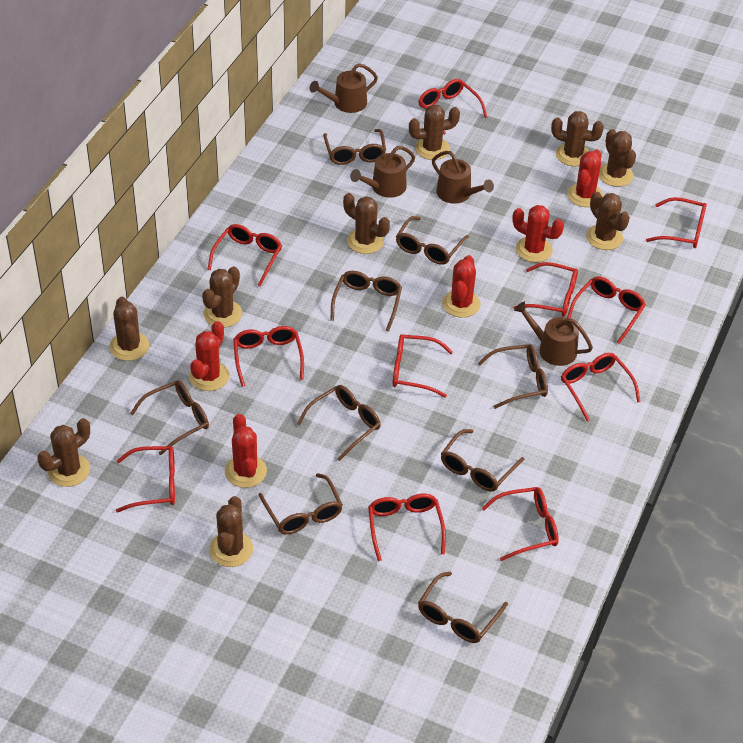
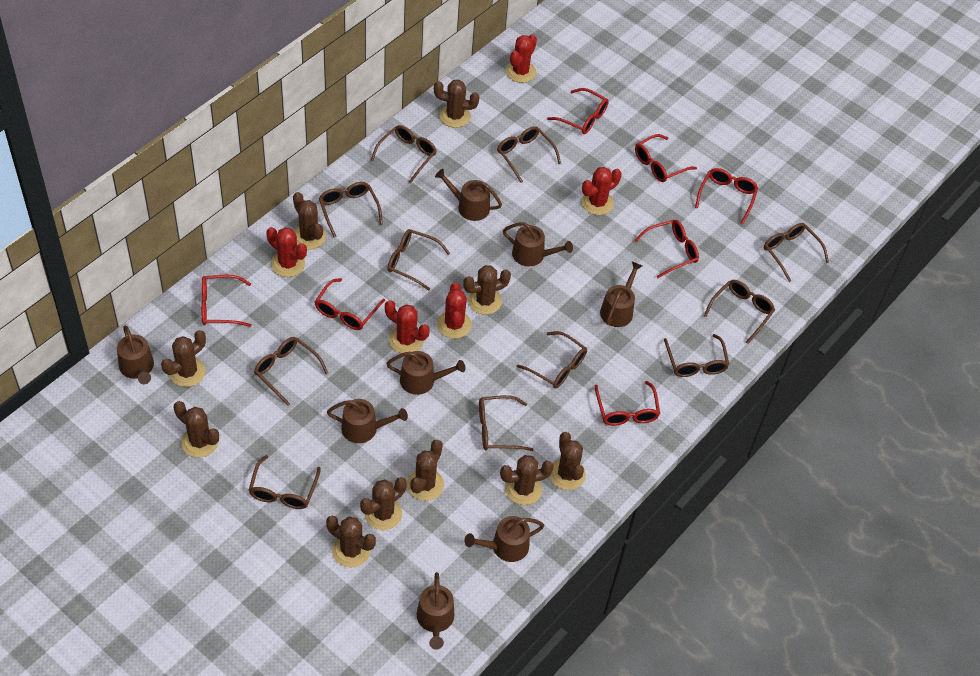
brown cactus: [37,418,90,487] [109,297,149,361] [202,266,242,328] [209,496,253,567] [343,193,390,254] [409,105,460,160] [551,111,604,166] [586,192,630,250] [599,129,636,187] = 9 -> [161,330,206,387] [174,401,219,458] [293,192,326,250] [326,516,376,567] [360,477,407,530] [407,439,444,501] [434,79,480,128] [463,265,511,314] [500,455,554,505] [549,432,586,490] = 10
brown glasses: [130,380,209,455] [259,473,343,534] [297,385,381,461] [323,129,386,165] [330,271,402,332] [396,216,469,265] [418,572,508,643] [441,429,524,492] [478,344,548,409] = 9 -> [249,455,321,509] [254,337,328,406] [319,182,383,237] [371,125,437,183] [387,229,450,291] [479,395,534,451] [497,126,561,183] [516,331,587,389] [664,334,729,377] [704,280,775,344] [764,223,829,282] = 11
brown watering can: [310,64,378,113] [350,146,415,198] [432,151,494,204] [514,301,593,366] = 4 -> [117,326,154,384] [327,399,408,443] [386,351,466,395] [417,572,454,650] [435,169,502,221] [465,516,544,562] [503,222,573,267] [600,262,642,327] = 8
red glasses: [116,446,175,513] [207,224,282,286] [233,326,304,387] [368,494,446,561] [393,334,453,397] [418,79,487,135] [482,487,559,561] [513,262,578,317] [561,353,641,422] [567,276,646,344] [646,197,707,248] = 11 -> [201,275,252,327] [315,278,385,330] [547,88,609,134] [595,381,660,426] [634,220,699,278] [635,134,697,182] [695,168,758,225] = 7

